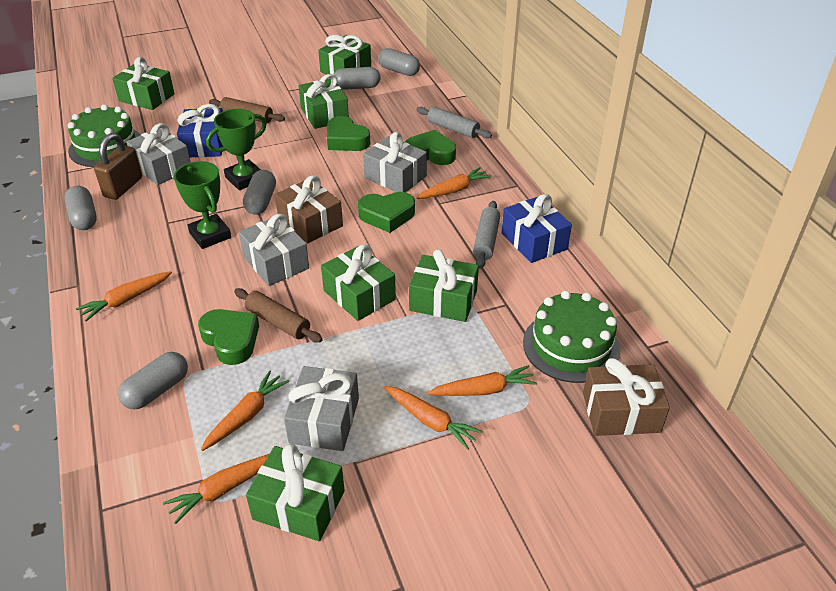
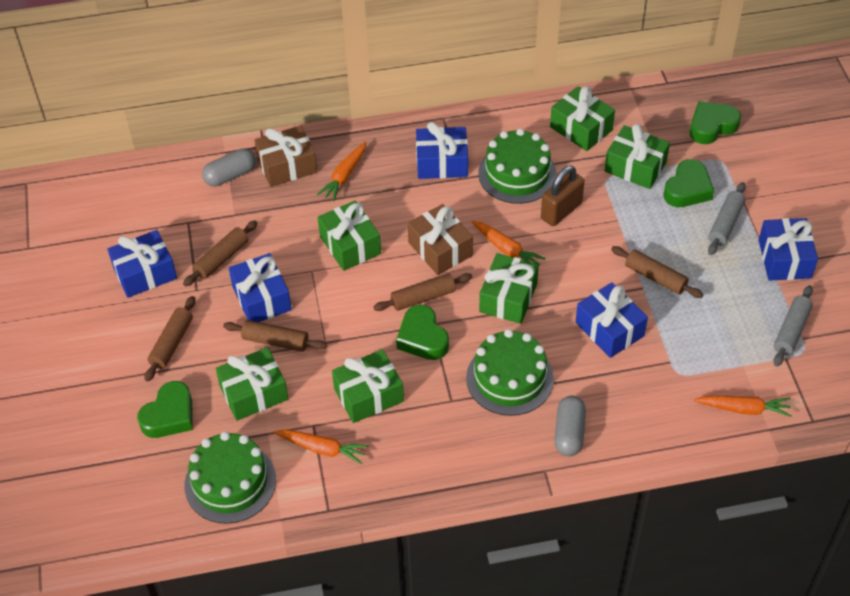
blue gift: [177,104,223,157] [502,194,572,263] = 2 -> [108,230,177,298] [229,253,292,322] [416,122,468,179] [575,282,648,358] [759,218,818,281] = 5
brown rolling pin: [209,97,285,123] [234,288,323,343] = 2 -> [145,296,195,382] [183,221,257,286] [223,320,327,351] [373,273,473,311] [611,246,703,298] = 5
green cake: [68,104,141,167] [523,291,620,383] = 2 -> [184,432,276,524] [466,329,554,416] [478,129,556,204] = 3
green trophy: [174,161,231,249] [206,109,267,190] = 2 -> none = 0
grey capsule: [64,186,97,230] [118,352,188,410] [243,170,276,215] [333,67,381,90] [378,48,420,76] = 5 -> [202,148,256,187] [554,396,586,456] = 2
grey gift: [126,123,191,185] [239,214,309,286] [284,366,359,451] [363,132,427,192] = 4 -> none = 0
orange carrot: [76,271,172,321] [163,454,269,524] [201,371,289,451] [384,386,483,450] [417,167,491,199] [428,365,537,396] = 6 -> [274,430,369,465] [317,141,367,201] [472,220,546,265] [694,396,792,417] = 4

